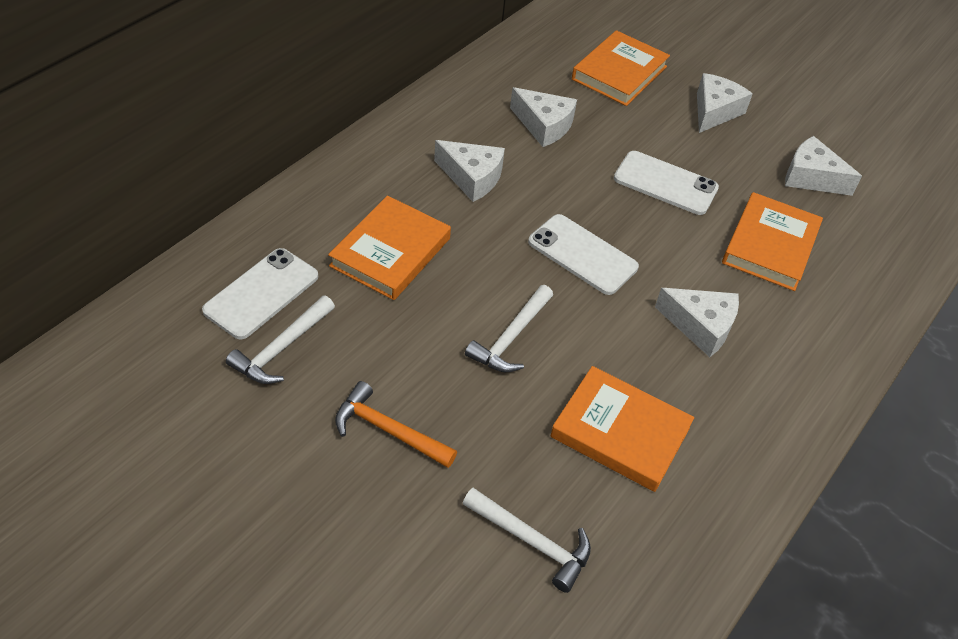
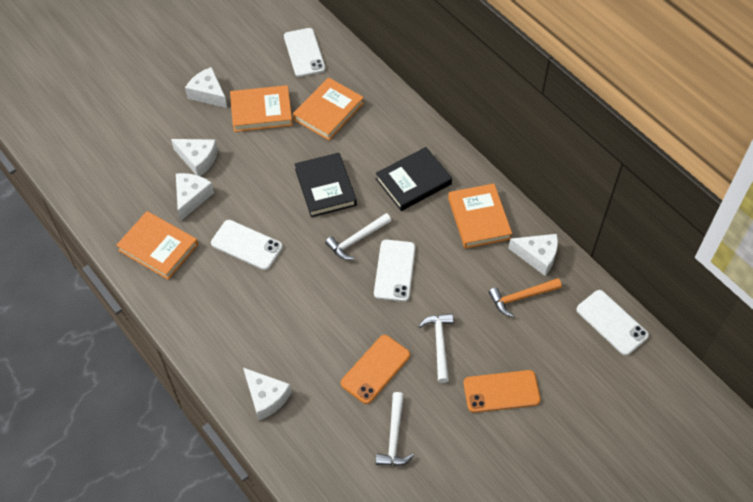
black book: none = 0 -> [295,153,357,217] [376,147,452,211] = 2
orange phone: none = 0 -> [341,335,410,404] [464,370,541,413] = 2
white phone: [202,248,318,340] [528,214,639,295] [614,151,719,215] = 3 -> [211,220,283,270] [284,28,325,77] [374,240,415,302] [576,290,649,356] = 4

